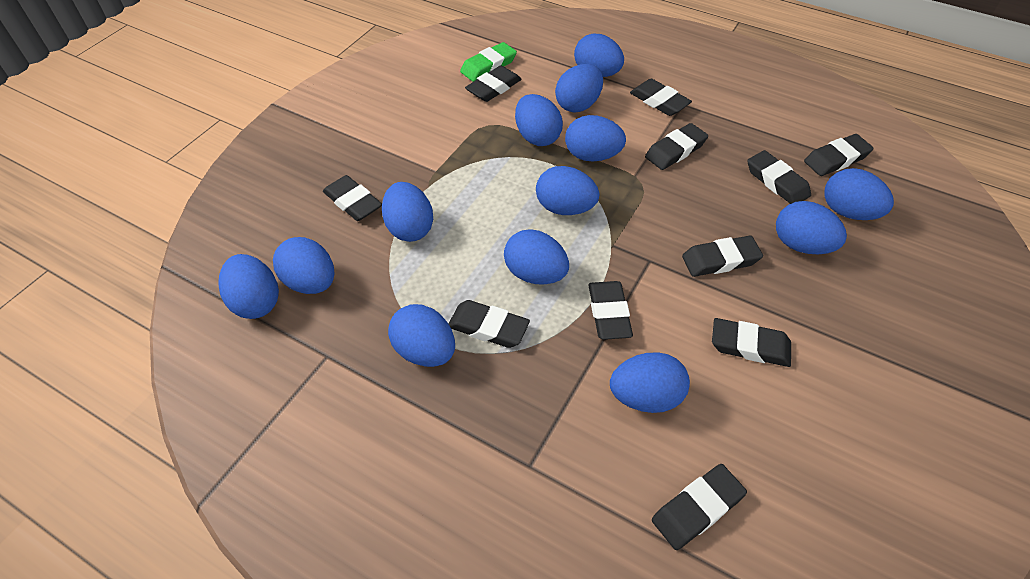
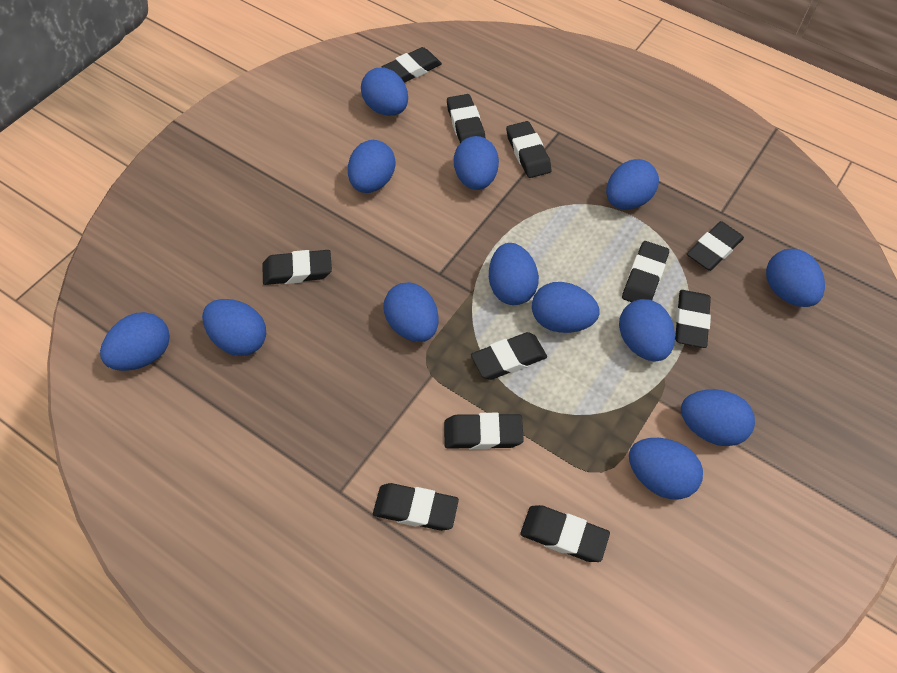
green eraser: [460,42,517,82] = 1 -> none = 0

